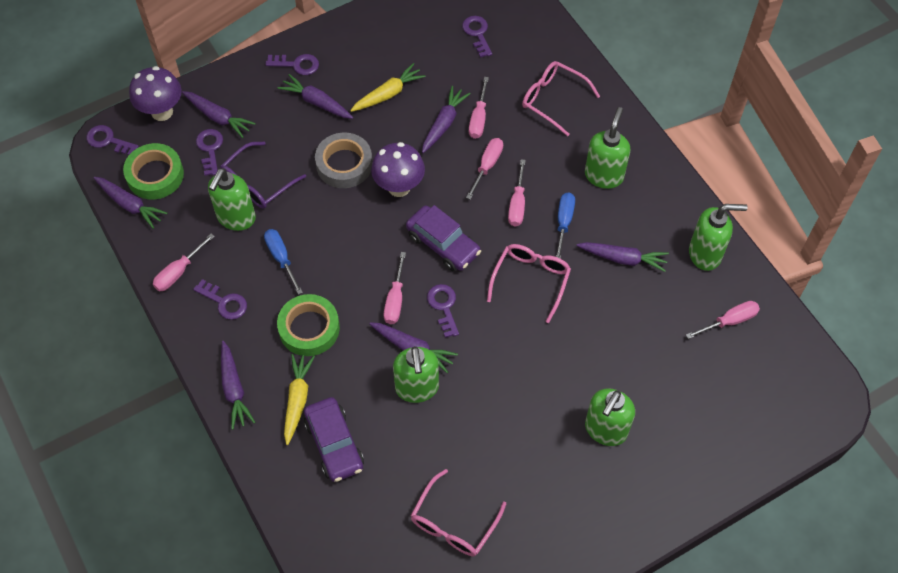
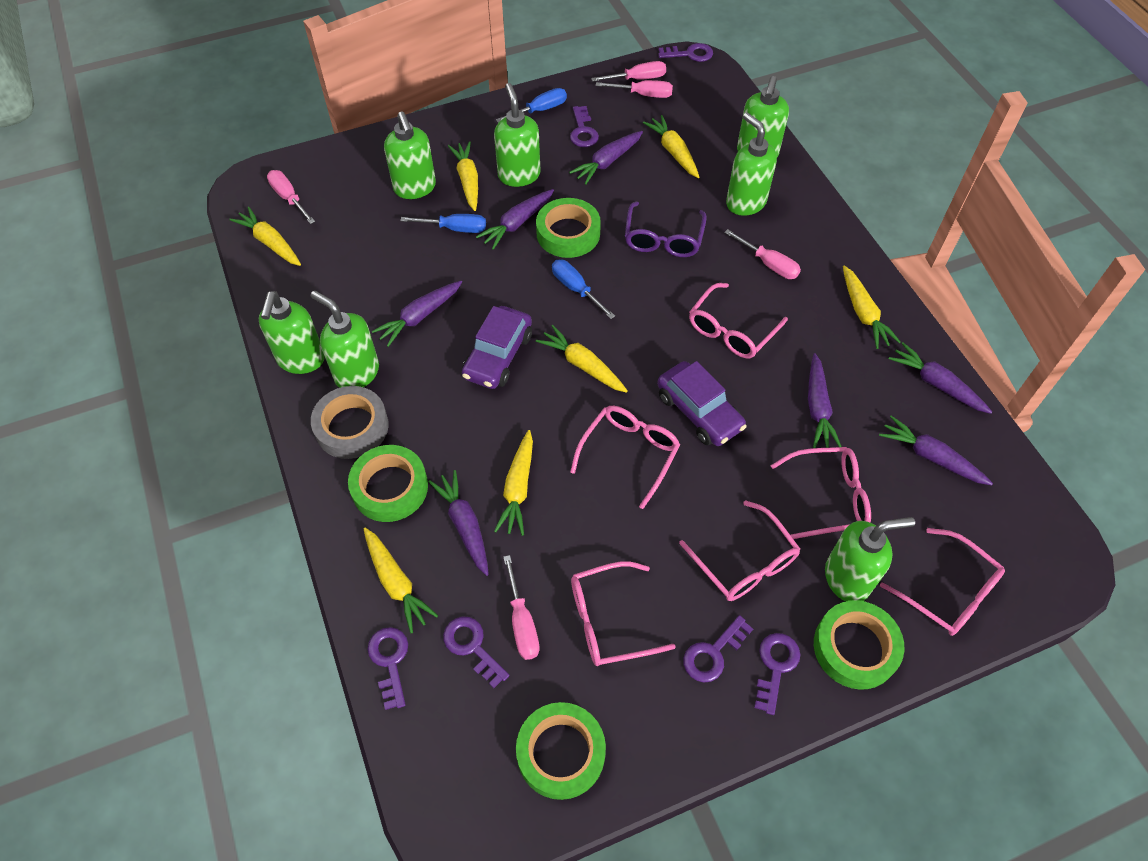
blue screwdriver: [264,229,303,295] [556,193,575,259] = 2 -> [400,214,486,233] [496,88,567,123] [552,260,615,319] = 3
green soap dispenser: [208,168,256,231] [393,346,439,403] [585,107,630,189] [585,388,635,446] [689,204,748,271] = 5 -> [259,291,325,374] [311,291,379,388] [384,111,436,199] [494,83,541,187] [726,113,777,216] [737,76,789,157] [825,517,915,601] = 7
green tape: [123,143,184,199] [277,294,340,356] = 2 -> [348,445,428,522] [516,702,606,800] [536,198,601,258] [814,600,904,690] = 4
pink glasses: [411,469,506,556] [487,244,571,323] [522,61,600,136] = 3 -> [570,406,680,509] [571,561,676,666] [679,500,800,601] [689,283,788,358] [770,447,871,539] [880,528,1005,636] = 6
pink screwdriver: [153,234,215,291] [384,252,406,324] [466,138,503,200] [469,77,489,139] [508,159,526,226] [686,301,760,339] = 6 -> [267,170,315,224] [503,555,540,660] [591,61,666,82] [596,80,673,98] [724,229,801,279] = 5
purple mushroom: [129,66,182,121] [371,142,425,197] = 2 -> none = 0
yellow carrot: [284,354,315,445] [350,63,426,112] = 2 -> [229,206,301,266] [364,528,438,633] [448,141,478,211] [494,430,533,536] [536,325,628,393] [643,115,699,178] [843,266,901,349] = 7

